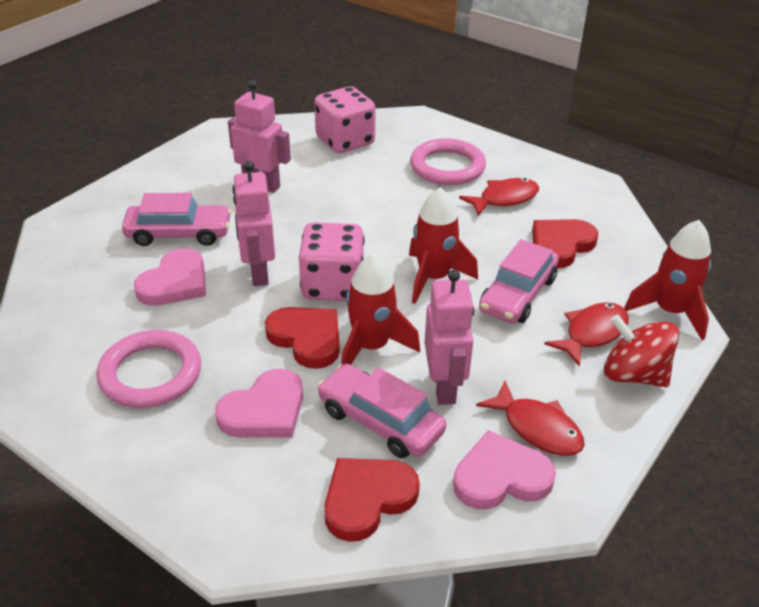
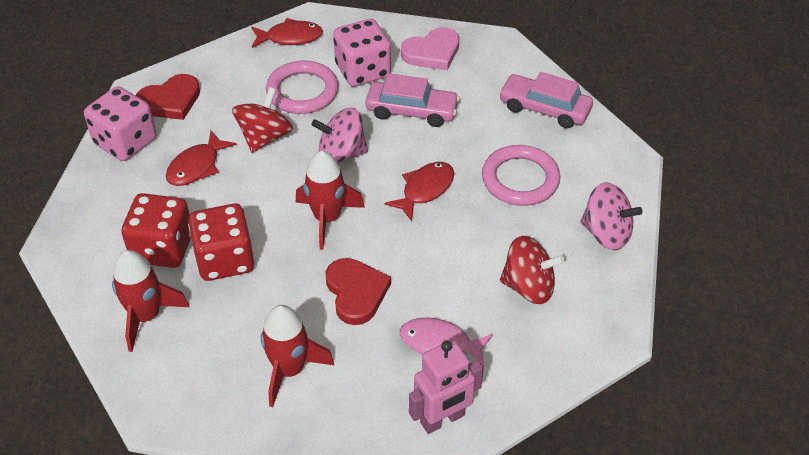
pink car: [122,193,232,246] [317,364,446,458] [479,239,559,324] = 3 -> [366,73,460,127] [499,72,593,128] = 2
pink fish: none = 0 -> [400,318,493,367] = 1
pink heart: [134,248,206,306] [215,369,303,437] [453,430,556,509] = 3 -> [401,27,460,70] = 1
pink robot: [228,80,291,193] [233,161,275,286] [425,270,474,405] = 3 -> [409,340,484,434] = 1
pink spinning top: none = 0 -> [311,108,368,164] [580,182,642,250] = 2
red dice: none = 0 -> [121,193,191,268] [188,204,255,281] = 2
red heart: [265,307,340,369] [324,458,420,542] [532,219,598,268] = 3 -> [136,74,200,120] [325,258,391,325] = 2
red spinning top: [604,314,679,387] = 1 -> [232,87,293,153] [500,236,565,304] = 2

